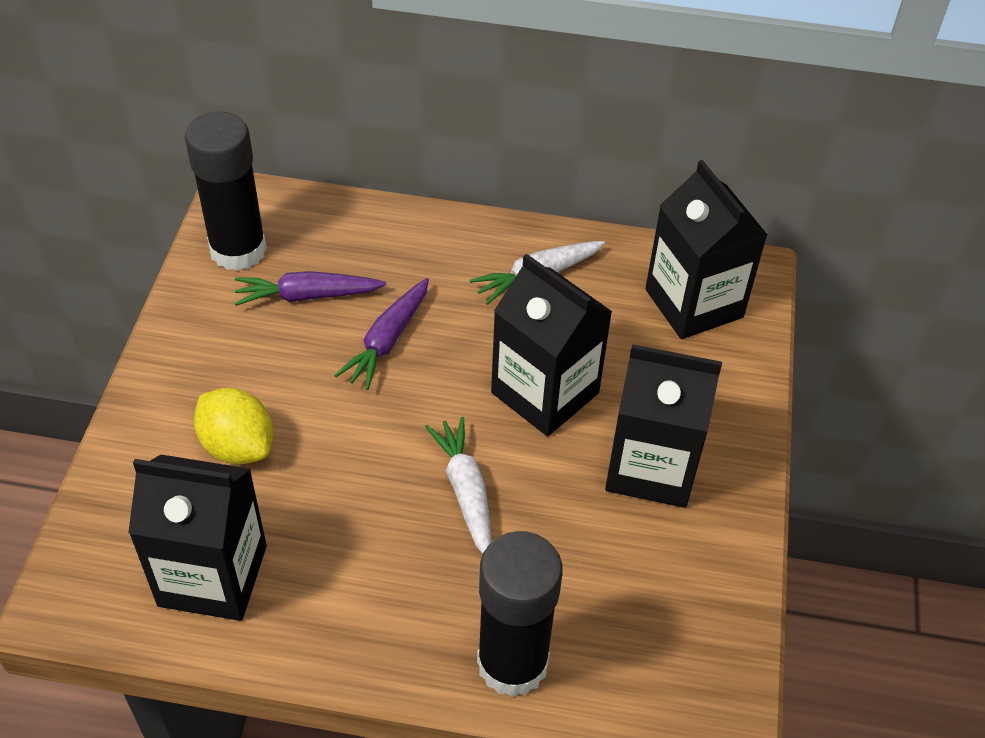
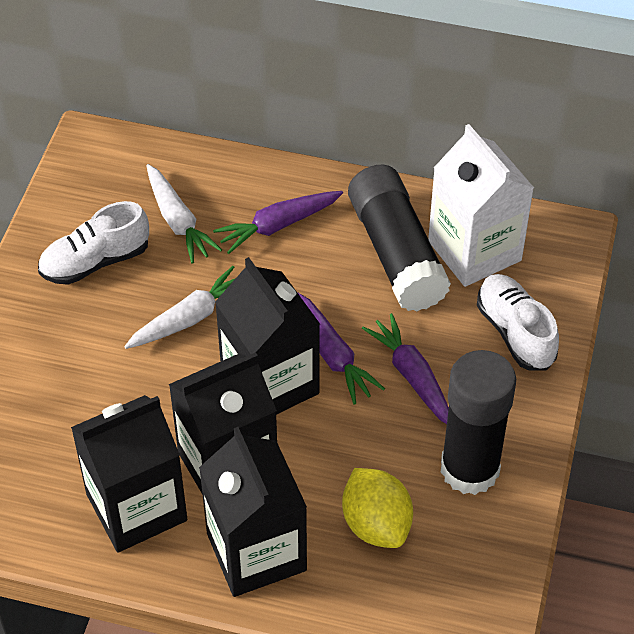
purple carrot: [234,271,386,306] [335,278,429,390] = 2 -> [213,191,343,254] [297,292,385,405] [362,313,449,424] = 3
white carton: none = 0 -> [428,124,534,287] = 1
white shoe: none = 0 -> [38,201,149,285] [477,274,559,371] = 2

